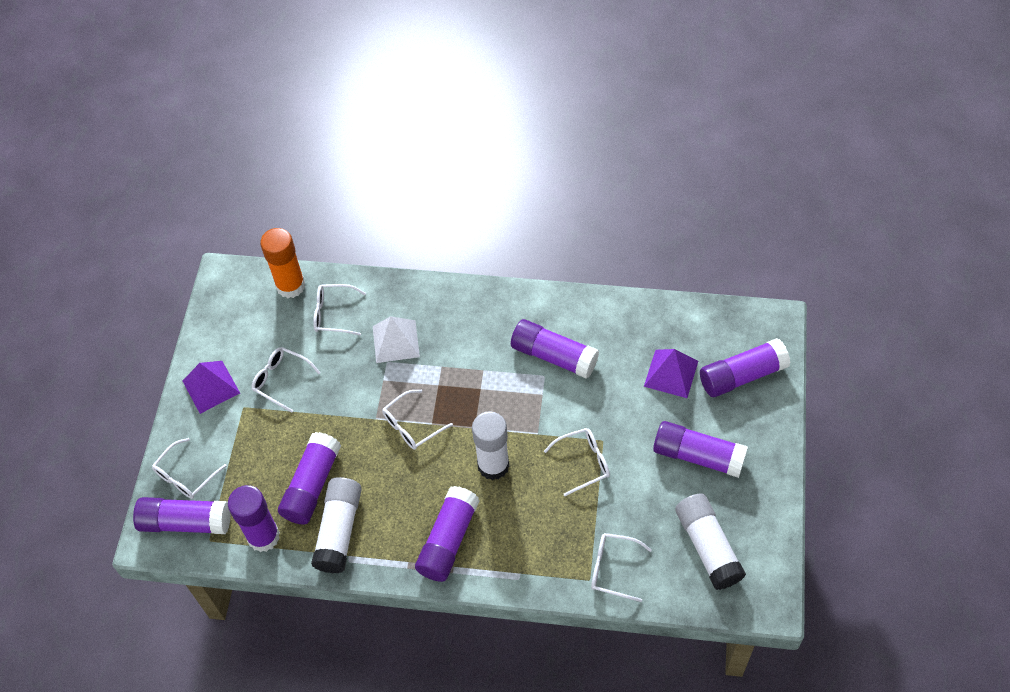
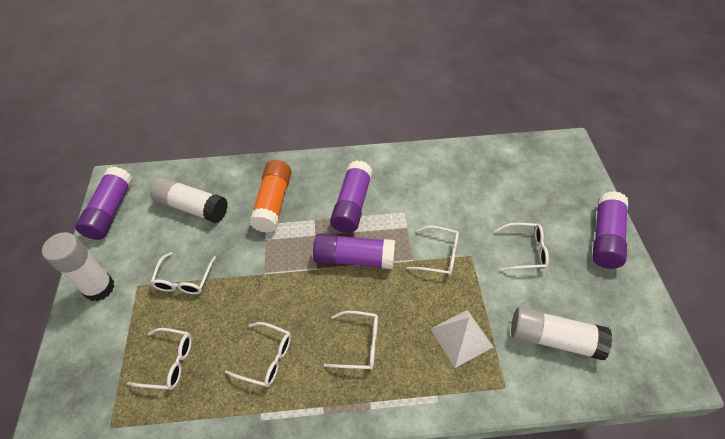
purple glue stick: [133,497,231,534] [228,485,280,552] [278,432,341,525] [415,486,480,582] [511,319,599,379] [653,421,748,478] [700,338,791,397] = 7 -> [75,167,133,240] [313,233,395,269] [330,160,373,233] [592,191,628,269] = 4
purple pyramid: [183,361,240,414] [644,349,698,398] = 2 -> none = 0

